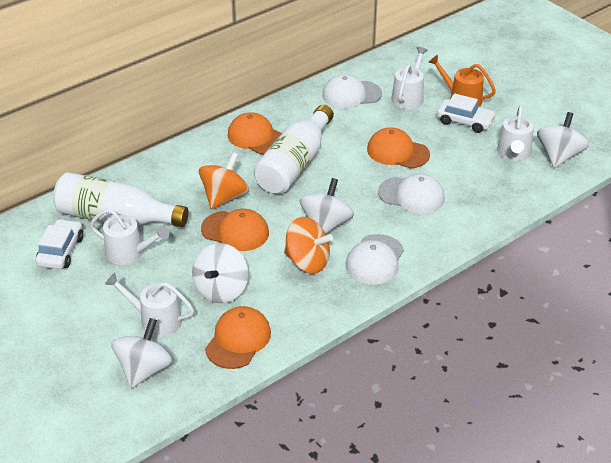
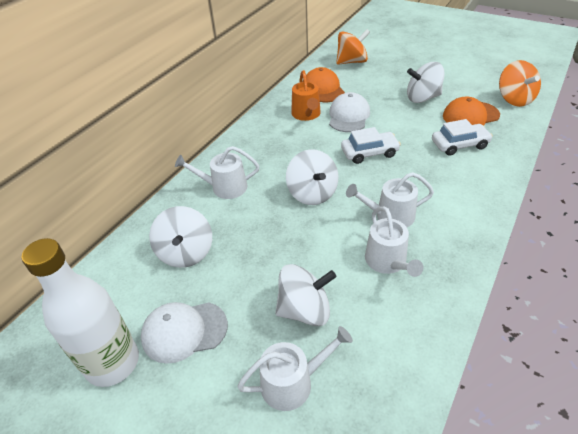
orange cap: [201,209,269,251] [205,306,271,369] [228,112,282,154] [367,128,430,169] = 4 -> [303,67,345,102] [443,97,500,125] = 2
white bottle: [53,172,189,227] [253,105,334,194] = 2 -> [21,238,139,387] = 1
white cap: [322,74,382,109] [346,234,404,285] [378,173,445,214] = 3 -> [141,302,228,364] [329,92,370,132] = 2

